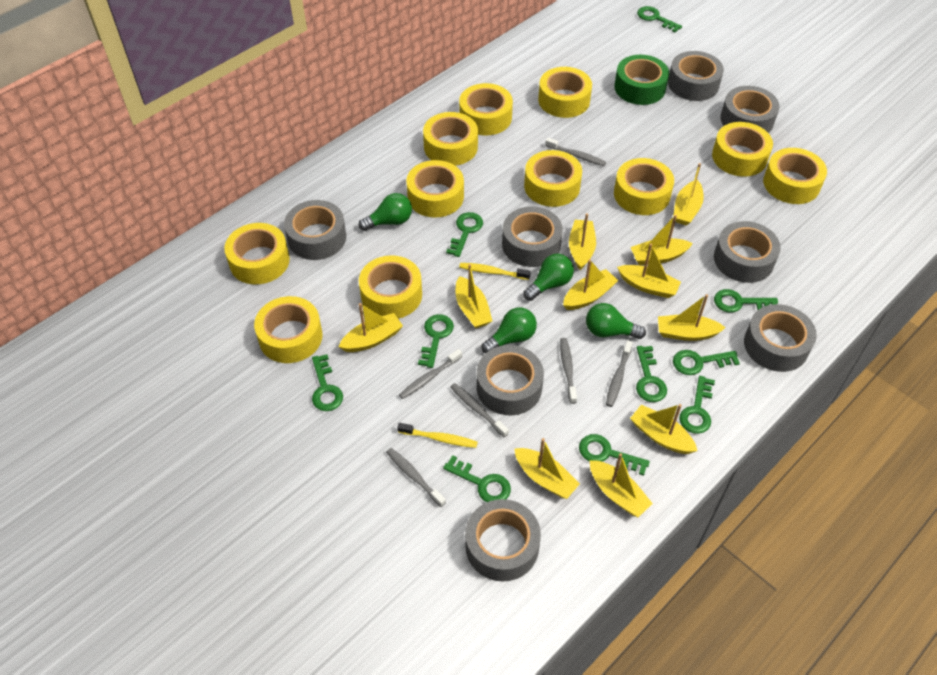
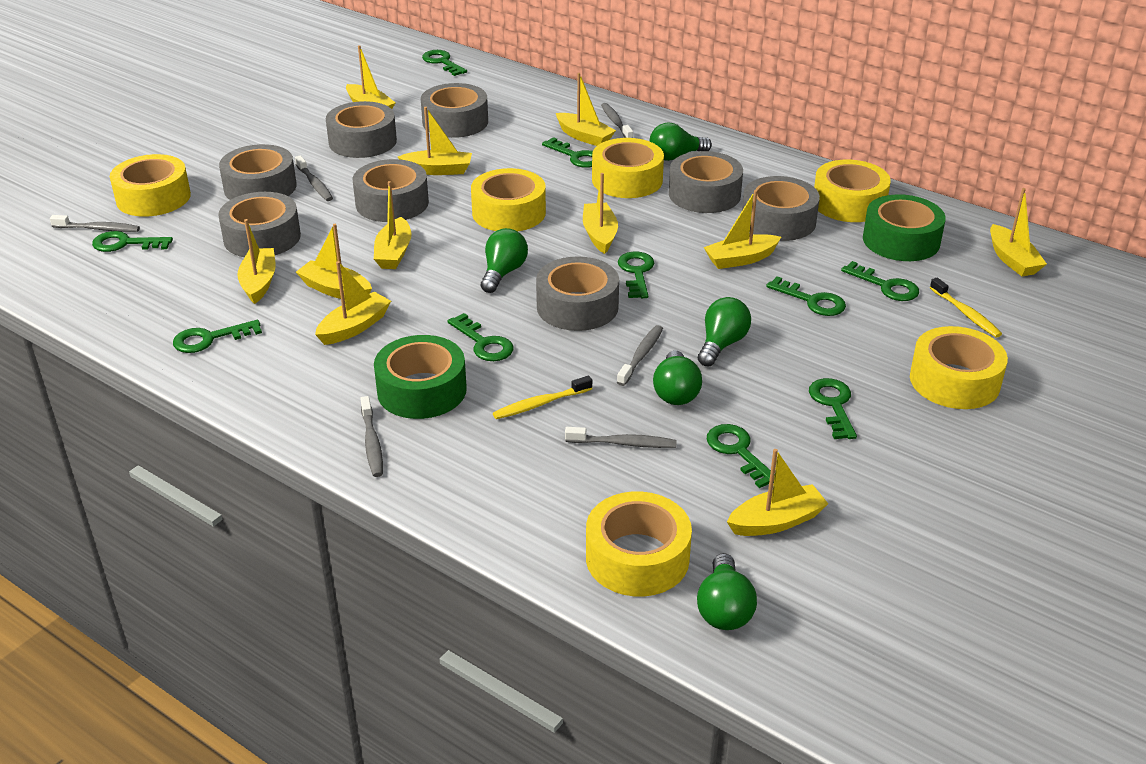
green light bulb: [359,193,412,231] [481,307,537,353] [523,254,574,301] [586,303,646,339] = 4 -> [481,228,528,293] [649,123,712,161] [653,350,702,405] [697,553,757,630] [698,297,751,367] = 5
green tape: [614,55,669,105] = 1 -> [374,335,467,419] [863,194,946,261] = 2
yellow tape: [224,223,290,284] [254,296,323,363] [359,255,422,319] [406,160,464,218] [423,112,478,166] [459,83,513,136] [524,150,582,207] [538,67,592,118] [614,158,674,215] [712,122,773,177] [763,148,827,204] = 11 -> [110,154,191,217] [471,168,546,232] [586,491,692,596] [592,138,664,198] [814,160,891,222] [910,326,1008,409] = 6

